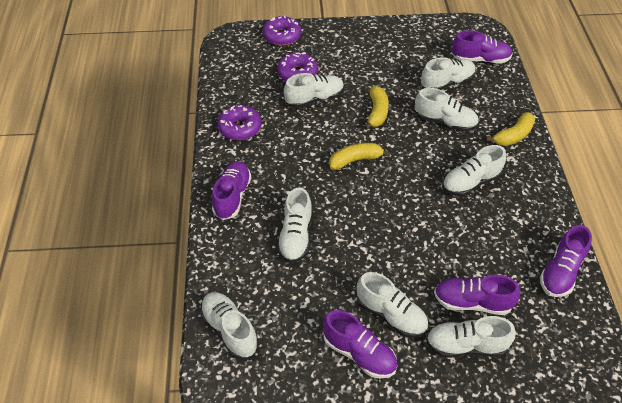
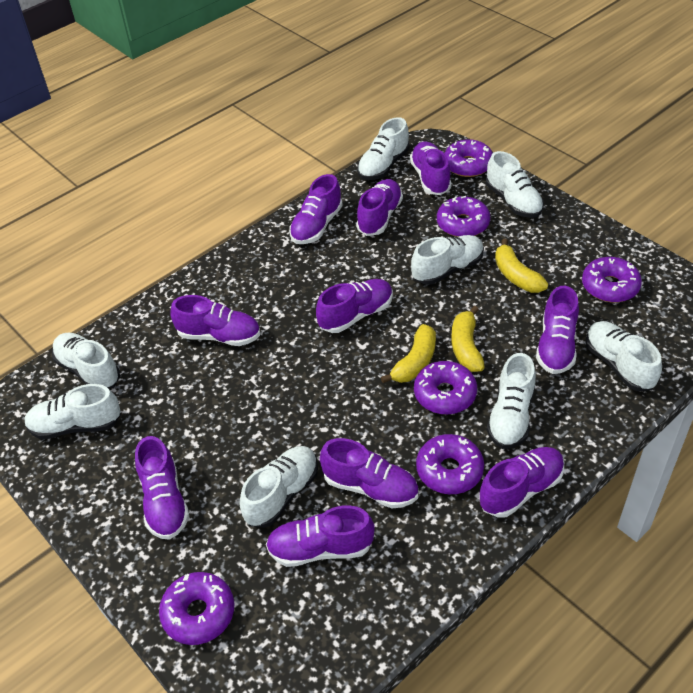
purple donut: [218,105,261,140] [263,16,301,46] [277,52,318,82] = 3 -> [159,572,234,645] [414,361,477,414] [416,434,484,494] [437,196,490,237] [445,139,493,177] [582,257,642,302] = 6
purple shoe: [212,161,251,220] [323,310,397,379] [434,275,520,315] [452,30,513,64] [540,225,592,297] = 5 -> [135,436,189,540] [170,295,260,346] [266,505,375,567] [289,174,343,244] [316,279,393,333] [320,438,419,508] [356,179,403,236] [410,142,452,195] [479,447,564,518] [536,286,579,374] = 10

